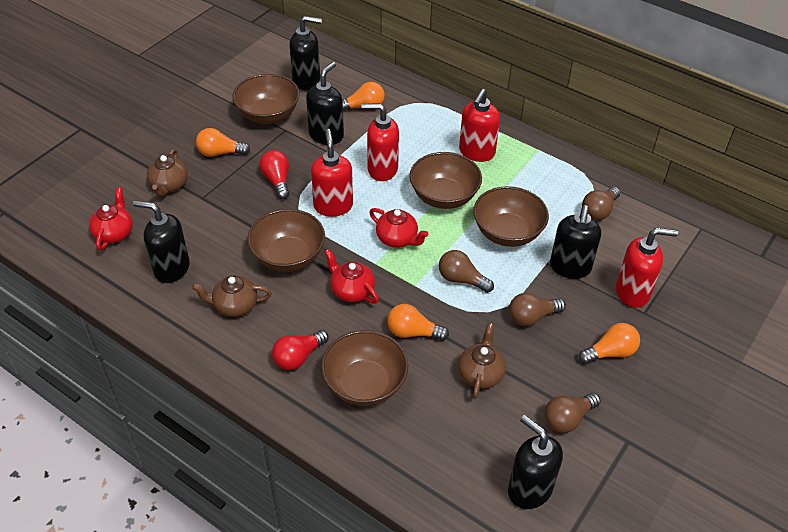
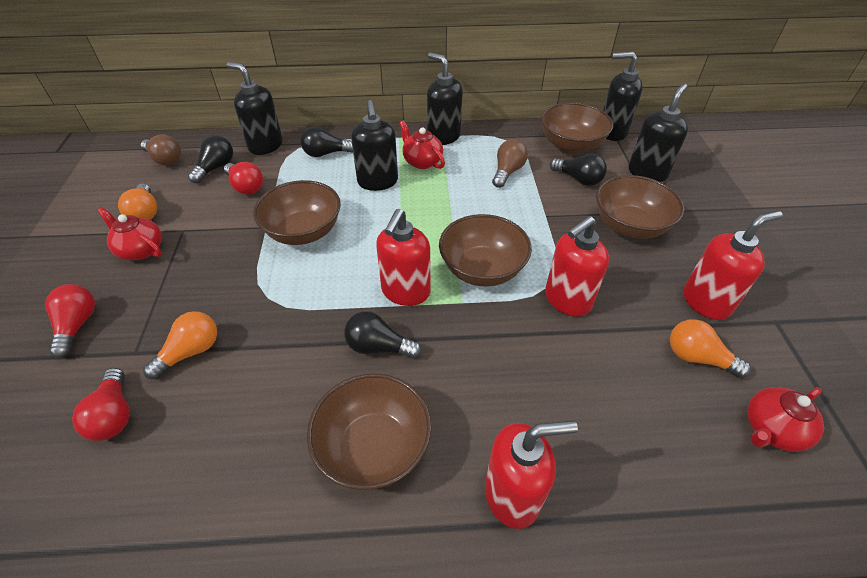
black light bulb: none = 0 -> [188,135,233,183] [300,126,353,157] [344,311,422,359] [550,153,607,186] = 4
brown light bulb: [439,250,494,293] [509,293,566,326] [544,393,601,433] [582,187,620,220] = 4 -> [141,134,181,166] [492,139,528,188] = 2
brown teapot: [147,149,188,197] [192,275,272,317] [458,323,506,399] = 3 -> none = 0
orange light bulb: [196,128,250,157] [342,82,385,111] [387,304,449,341] [579,323,640,364] = 4 -> [118,184,157,220] [143,311,217,379] [670,319,751,378] = 3
red light bulb: [259,150,289,199] [272,330,329,370] = 2 -> [45,284,95,358] [72,368,130,441] [224,162,263,195] = 3

